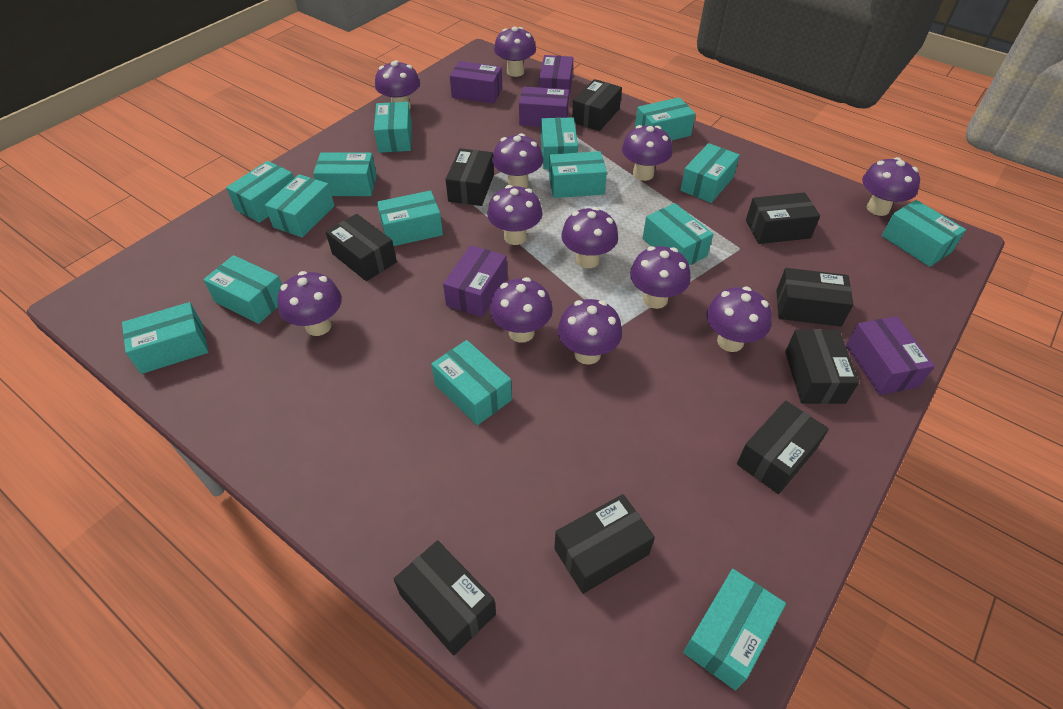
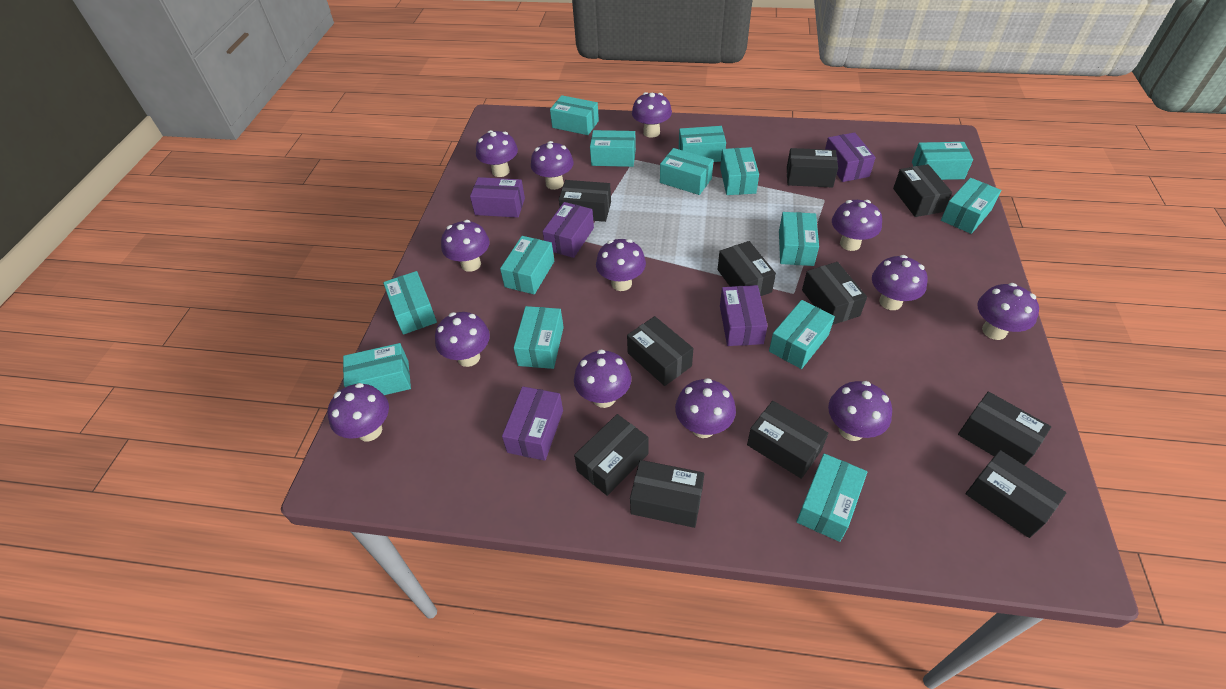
black box: [325,214,397,281] [394,540,496,656] [446,148,494,206] [554,494,655,594] [572,79,622,131] [737,400,829,494] [746,192,820,244] [776,268,853,327] [785,329,859,404] = 9 -> [559,180,611,222] [574,414,649,496] [627,316,693,386] [630,460,704,528] [718,241,776,296] [747,401,828,479] [787,148,838,188] [802,262,867,325] [893,164,952,217] [958,392,1051,465] [965,450,1066,538] = 11
purple mushroom: [277,271,342,336] [375,60,420,109] [487,185,543,245] [490,277,553,343] [492,133,543,188] [494,26,536,77] [558,299,622,365] [561,207,618,268] [622,125,672,181] [630,246,691,309] [706,287,772,352] [862,157,920,216] = 12 -> [328,383,389,441] [435,312,490,367] [441,220,490,272] [476,130,518,177] [531,141,574,190] [574,349,631,408] [596,239,646,291] [632,92,672,138] [675,378,736,438] [828,381,892,441] [832,200,882,251] [872,255,928,310] [977,283,1039,340] = 13
turquoise box: [122,302,209,374] [203,255,282,324] [226,161,294,223] [265,174,335,238] [313,152,377,196] [374,102,412,153] [377,190,443,246] [431,340,512,425] [541,117,578,169] [549,151,607,198] [635,97,696,140] [642,203,713,265] [680,143,740,203] [683,569,786,690] [882,200,966,267] = 15 -> [343,343,411,395] [383,271,437,335] [500,236,554,295] [514,306,564,369] [550,95,599,135] [590,130,636,167] [660,148,713,195] [679,126,726,162] [720,147,759,195] [769,300,835,369] [779,212,819,266] [796,454,867,542] [912,142,973,180] [941,178,1001,234] = 14

